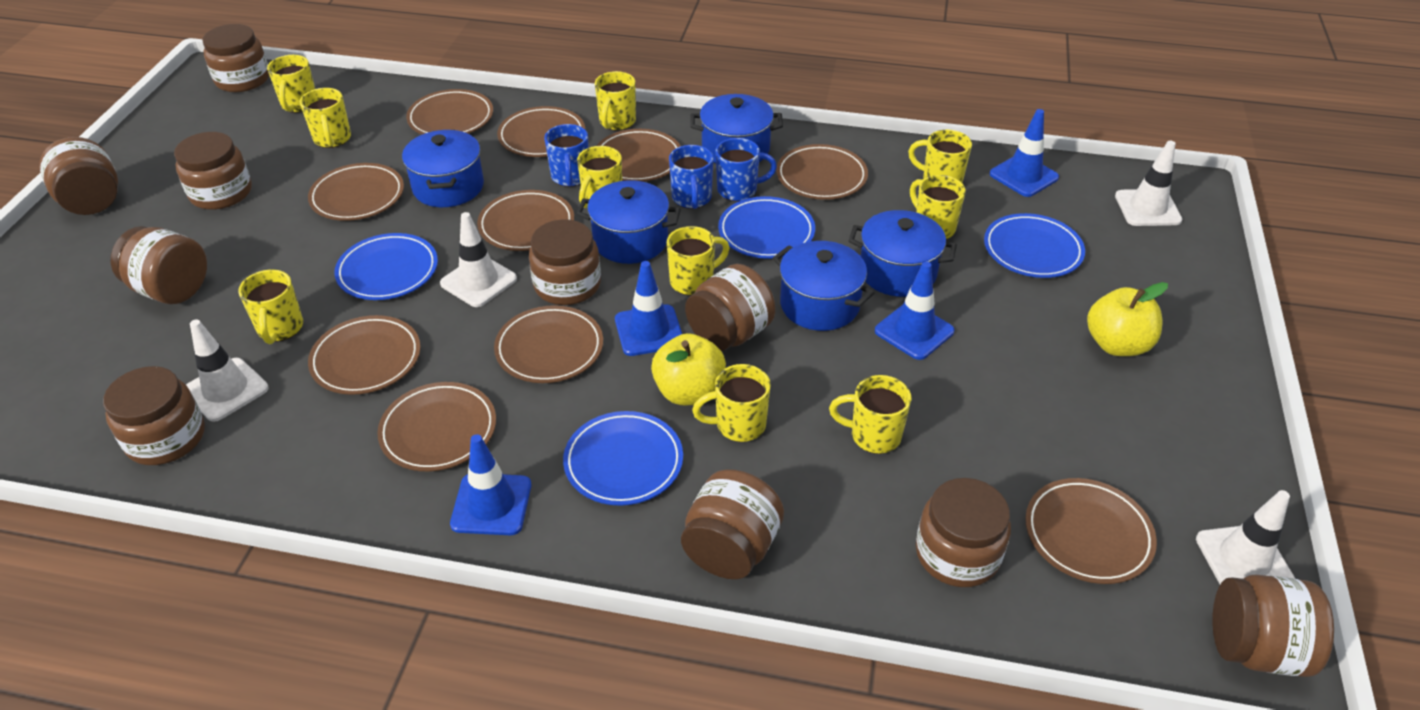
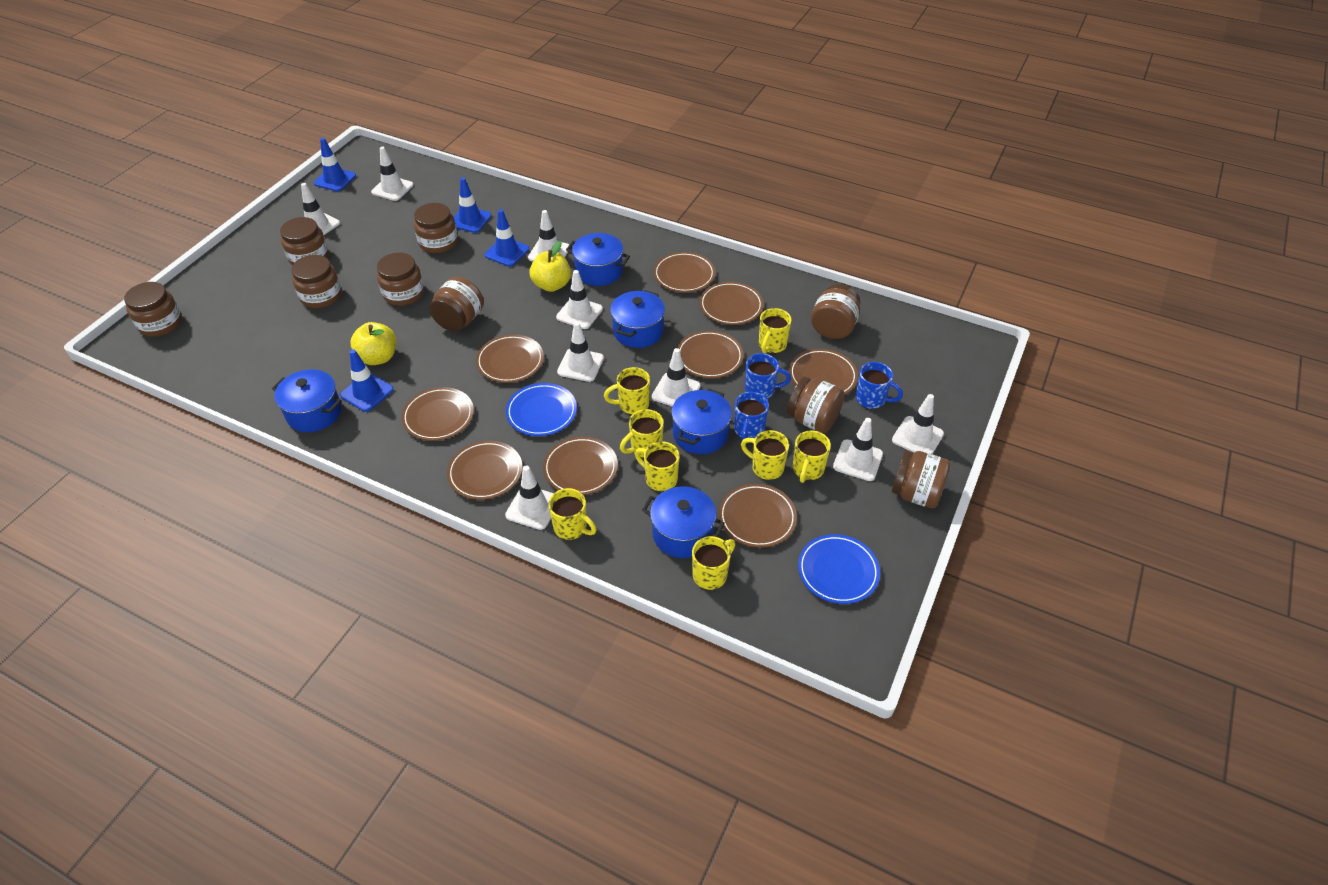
blue plate: [334,233,438,300] [563,411,683,506] [718,196,815,259] [984,213,1085,278] = 4 -> [506,383,577,436] [798,534,880,604] = 2
brown jar: [39,137,118,215] [103,366,205,465] [111,226,207,304] [174,132,252,210] [202,24,269,92] [529,219,601,305] [681,470,784,579] [685,264,775,351] [916,478,1011,587] [1212,575,1334,677] = 10 -> [124,282,182,337] [280,217,329,265] [291,255,342,308] [377,253,424,306] [414,203,458,253] [429,277,484,331] [787,377,845,433] [811,284,861,339] [892,450,951,509] = 9
brown plate: [308,163,404,221] [308,315,421,395] [377,382,496,471] [406,89,493,134] [477,190,574,251] [494,305,603,383] [497,106,585,157] [596,129,680,182] [776,144,868,200] [1025,478,1157,584] = 10 -> [402,387,474,441] [447,441,523,500] [476,334,544,383] [543,437,618,495] [654,252,715,292] [677,330,744,378] [700,282,764,325] [719,484,797,548] [789,349,858,394] = 9
white traffic cone: [186,319,269,422] [440,212,517,307] [1115,141,1182,226] [1196,490,1295,584] = 4 -> [301,183,340,235] [371,147,414,201] [505,465,554,530] [528,210,569,262] [556,270,603,329] [557,322,604,382] [652,348,700,406] [833,418,883,481] [892,394,944,454] = 9
yellow mug: [238,270,303,344] [267,55,315,113] [300,88,351,148] [577,146,622,208] [595,71,636,131] [667,226,730,295] [692,364,771,442] [829,375,911,454] [908,130,972,183] [910,175,966,239] = 10 -> [548,488,596,540] [604,367,650,414] [620,409,664,458] [635,441,680,491] [692,536,735,590] [741,430,789,480] [759,308,792,353] [793,431,831,483] = 8

